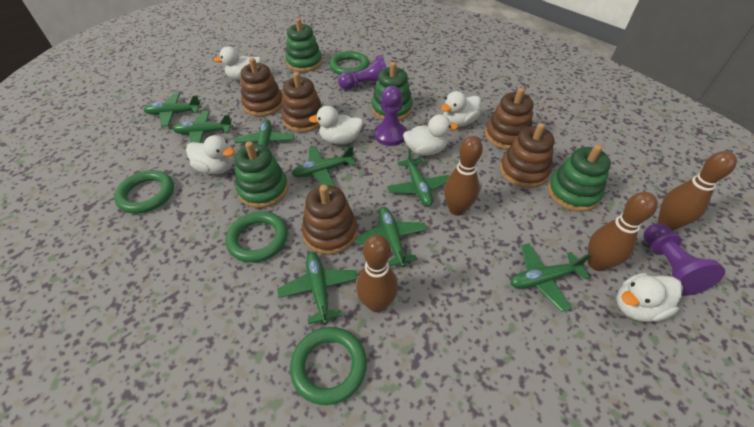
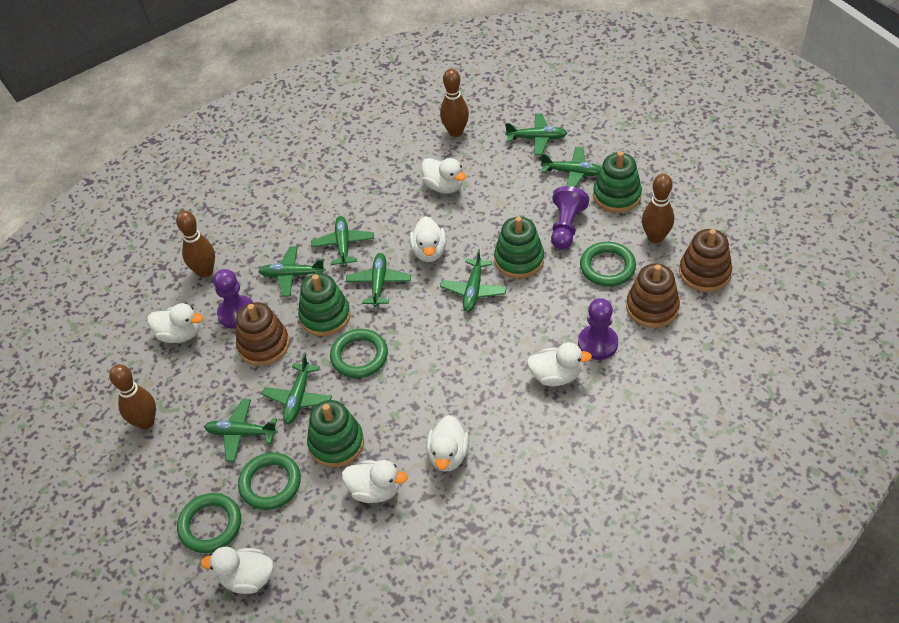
brown stacking toy: [241,58,283,117] [282,72,323,133] [302,185,357,255] [485,88,534,150] [500,123,555,188] = 5 -> [236,302,289,366] [626,264,680,328] [679,229,732,292] = 3
white duck: [186,135,235,174] [214,46,261,81] [309,105,363,144] [403,114,458,156] [441,91,481,127] [616,273,683,322] = 6 -> [147,303,203,343] [200,547,274,594] [342,460,408,503] [409,216,446,262] [421,158,466,194] [426,415,469,472] [527,343,592,386] = 7

